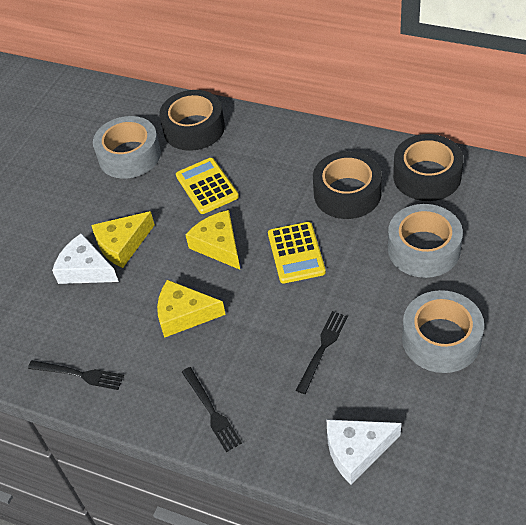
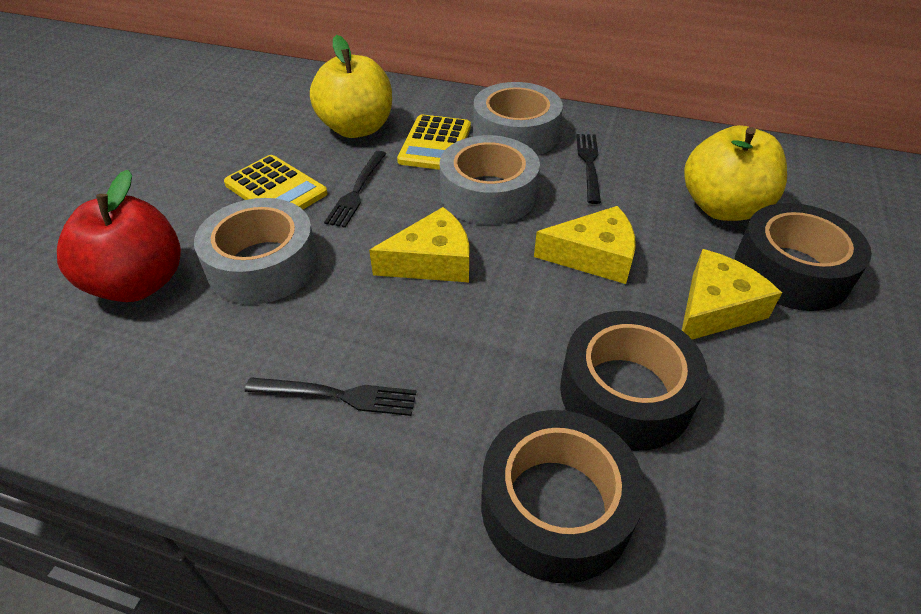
red apple: none = 0 -> [57,170,181,302] = 1
white cheese: [52,233,119,284] [327,419,401,485] = 2 -> none = 0
yellow apple: none = 0 -> [310,35,392,138] [684,125,787,221] = 2

